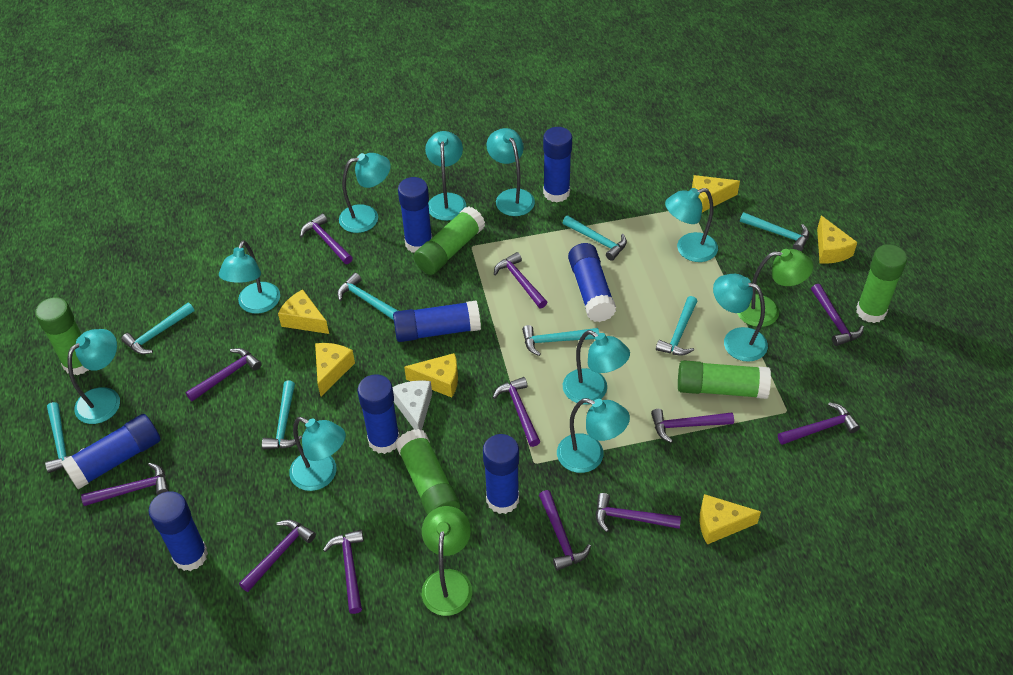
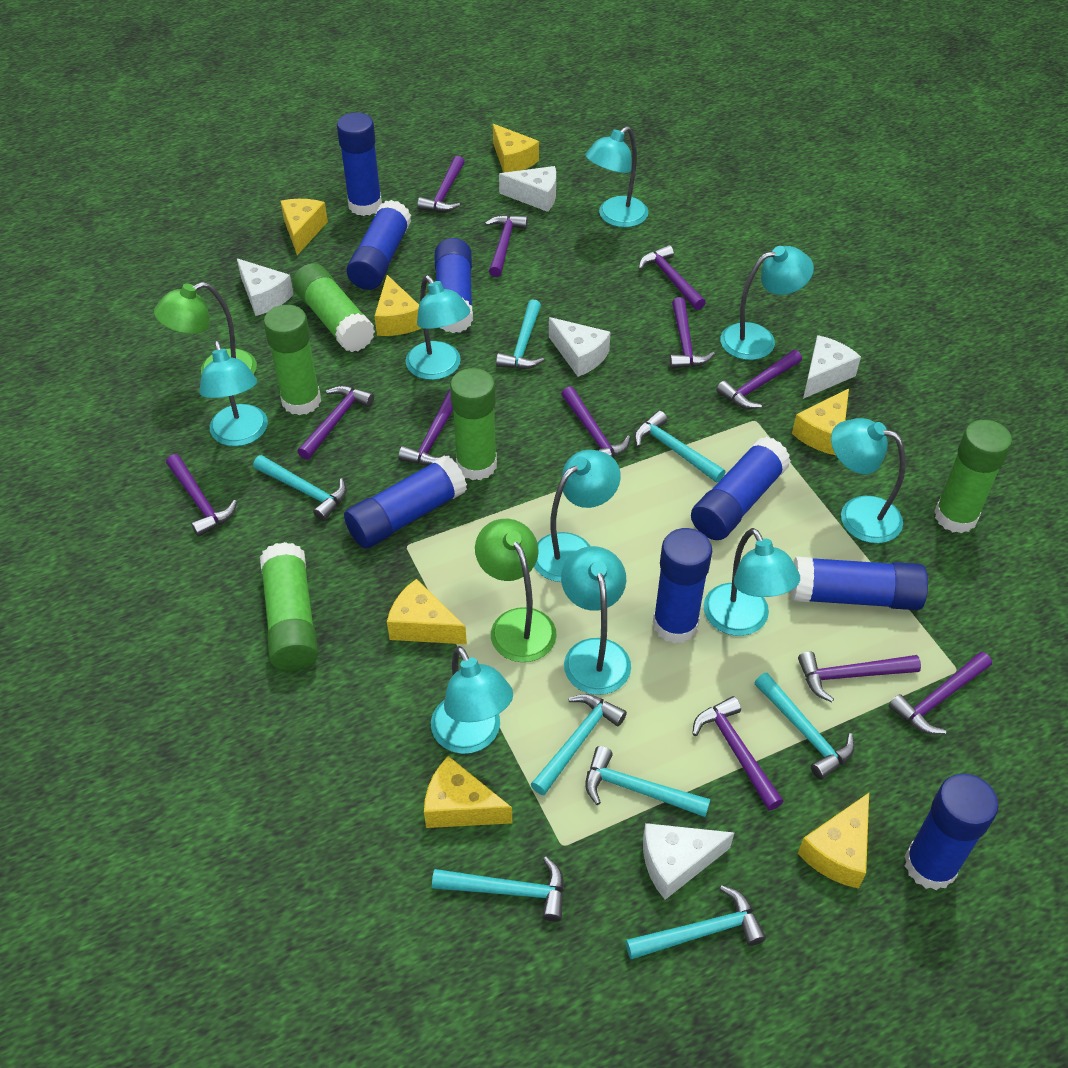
turquoise lamp: [67,329,120,424] [219,240,280,314] [289,417,346,491] [339,153,391,233] [425,131,466,221] [486,128,535,216] [557,398,630,473] [563,330,630,404] [665,188,718,262] [713,274,768,362] = 10 -> [199,340,268,446] [405,275,470,380] [431,646,513,754] [534,450,621,582] [561,546,631,695] [585,126,648,228] [704,528,800,636] [720,246,814,360] [831,418,905,543] = 9
white cheese: [392,380,432,430] = 1 -> [237,258,294,316] [499,166,556,212] [549,317,611,377] [643,823,734,900] [803,335,861,399] = 5
yellow cheese: [278,289,329,334] [315,343,355,397] [404,353,458,398] [692,175,740,212] [700,494,761,544] [817,215,857,264] = 6 -> [281,199,328,255] [375,275,421,336] [387,579,467,644] [424,756,512,828] [493,124,539,173] [792,389,849,455] [798,793,869,889] = 7

